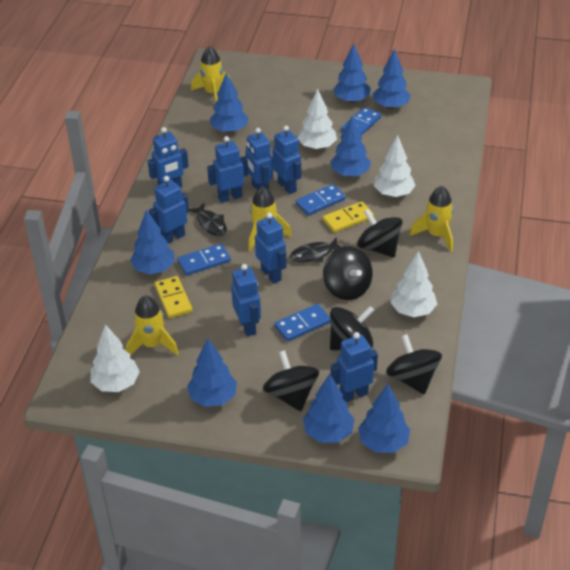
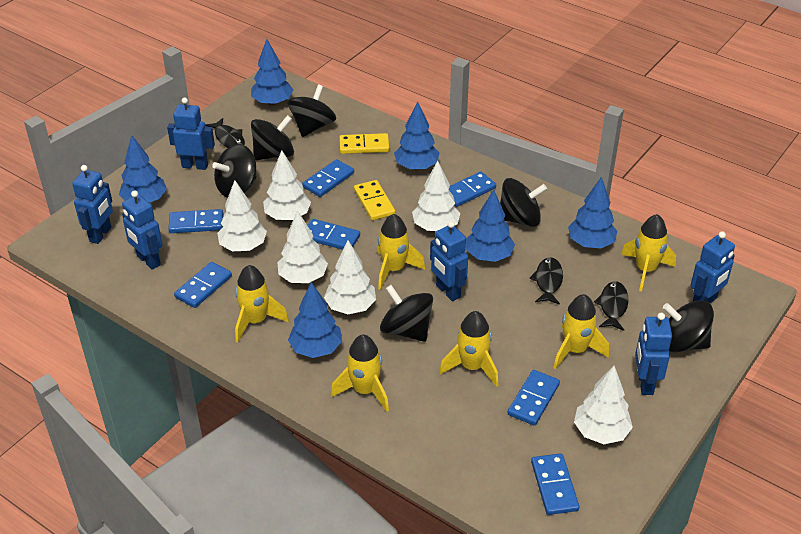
black fish: [189,202,227,236] [290,237,341,262] = 2 -> [205,118,245,148] [530,257,563,305] [594,281,628,331] = 3
black spinning top: [263,350,319,411] [323,246,372,300] [330,306,374,350] [357,209,403,257] [386,334,442,394] = 5 -> [212,144,257,198] [251,115,294,160] [287,84,336,137] [380,285,433,342] [500,178,547,227] [663,300,714,352] = 6
blue domino: [177,244,231,276] [275,304,330,342] [296,184,346,216] [341,107,381,135] = 4 -> [168,209,223,233] [174,262,232,308] [302,159,354,197] [307,219,360,250] [449,171,496,207] [508,370,560,426] [531,453,579,515] = 7
blue robot: [148,127,189,188] [149,176,189,244] [207,136,248,203] [231,264,261,336] [245,128,273,190] [255,213,287,284] [272,126,301,194] [331,332,378,402] = 8 -> [72,165,113,244] [122,190,163,270] [167,97,215,170] [430,221,468,301] [635,313,672,395] [691,231,735,303] = 6
blue tree: [130,210,175,274] [187,338,237,407] [210,73,249,133] [303,373,354,443] [330,116,371,177] [333,43,371,103] [358,384,410,453] [373,49,411,109] = 8 -> [119,135,167,203] [251,39,293,106] [288,282,342,358] [394,101,439,170] [466,190,515,262] [568,177,617,248] = 6
white tree: [90,324,140,392] [297,89,337,150] [374,135,416,197] [390,251,437,317] = 4 -> [217,180,267,251] [263,150,311,220] [277,211,328,283] [324,240,376,314] [412,161,460,231] [574,366,633,444] = 6
yellow rocket: [126,295,179,356] [191,46,230,103] [248,186,292,251] [410,186,454,252] = 4 -> [235,265,289,342] [331,335,389,412] [377,214,425,290] [439,311,498,387] [553,294,609,369] [621,214,676,291] = 6

